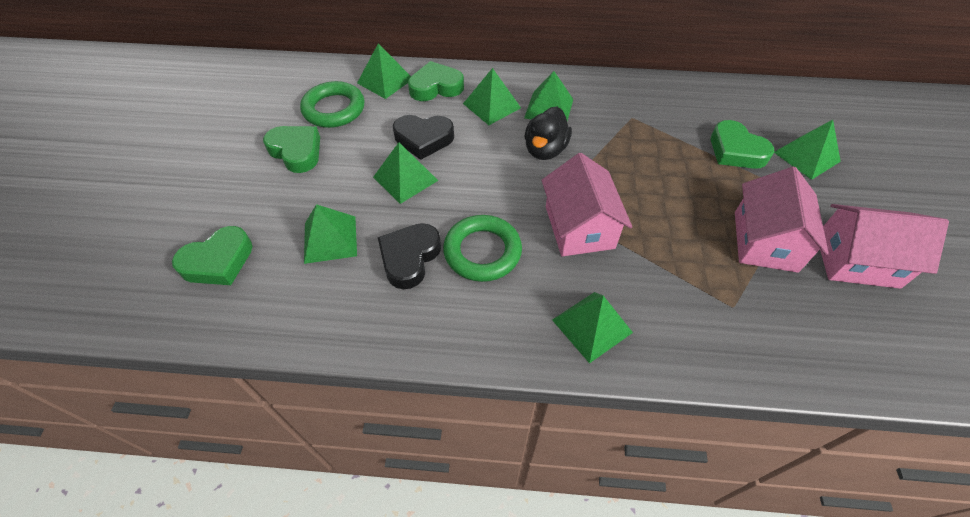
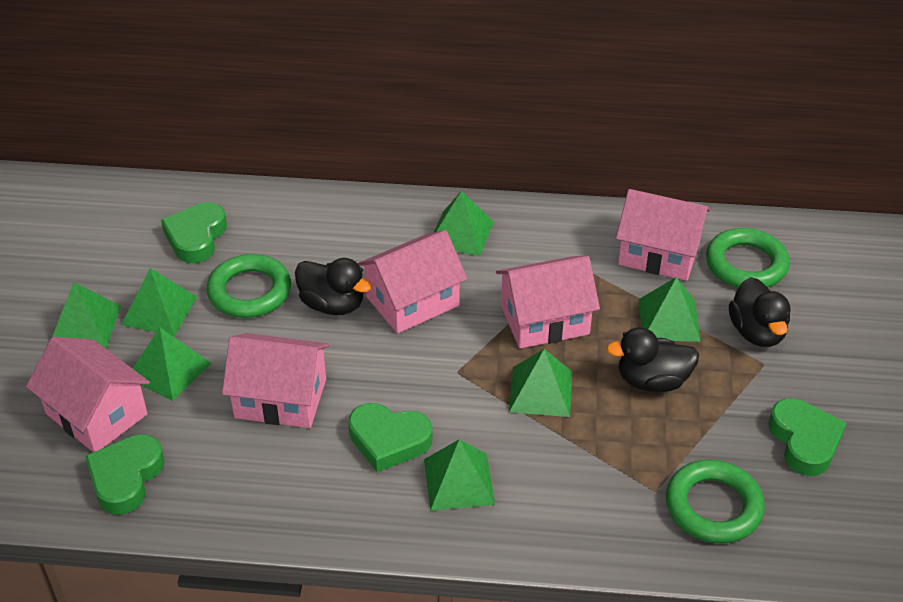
black duck: [525,107,572,160] = 1 -> [295,258,372,315] [606,327,699,392] [729,277,791,347] = 3
black heart: [378,223,441,289] [393,115,454,160] = 2 -> none = 0
green ring: [300,81,365,128] [443,215,522,282] = 2 -> [207,254,291,318] [666,459,765,544] [706,228,790,288] = 3
pink house: [542,153,632,257] [735,167,829,273] [820,204,949,289] = 3 -> [26,337,150,452] [222,333,330,428] [357,230,467,334] [496,256,600,349] [616,189,711,281] = 5

